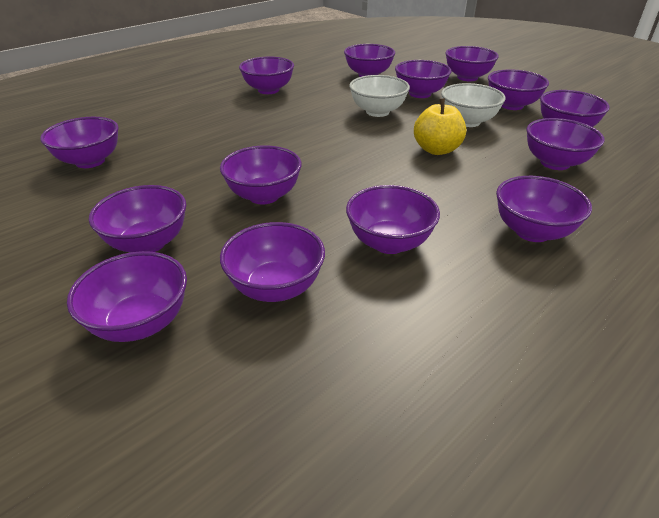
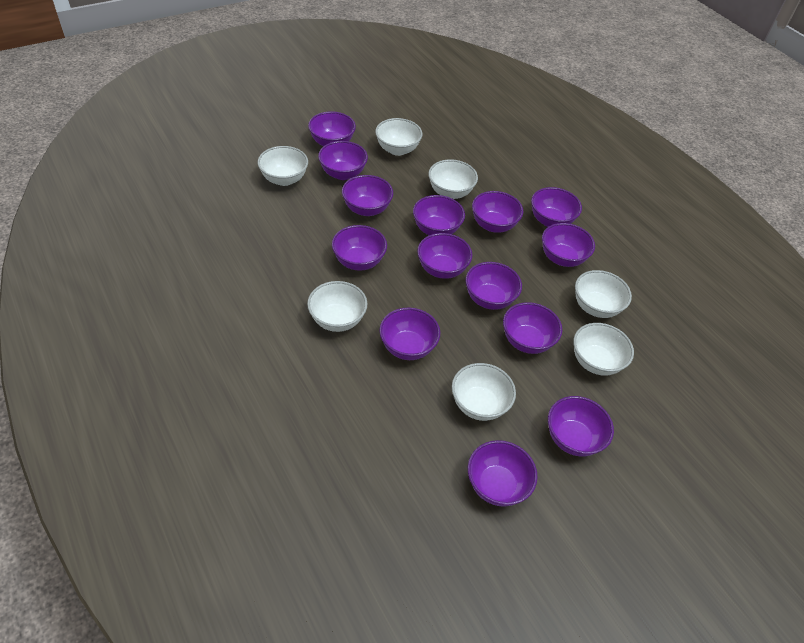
white bowl: [349,75,410,117] [441,83,506,127] = 2 -> [258,146,308,186] [307,281,367,332] [375,118,422,156] [429,159,478,199] [452,363,516,421] [573,323,634,376] [575,270,632,318] = 7
yellow apple: [414,98,466,155] = 1 -> none = 0

